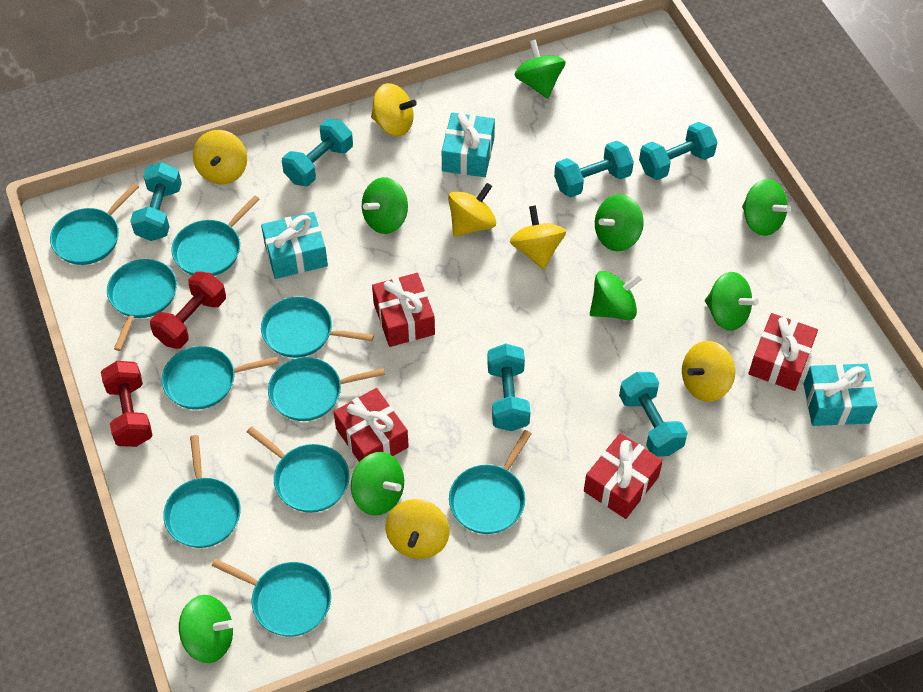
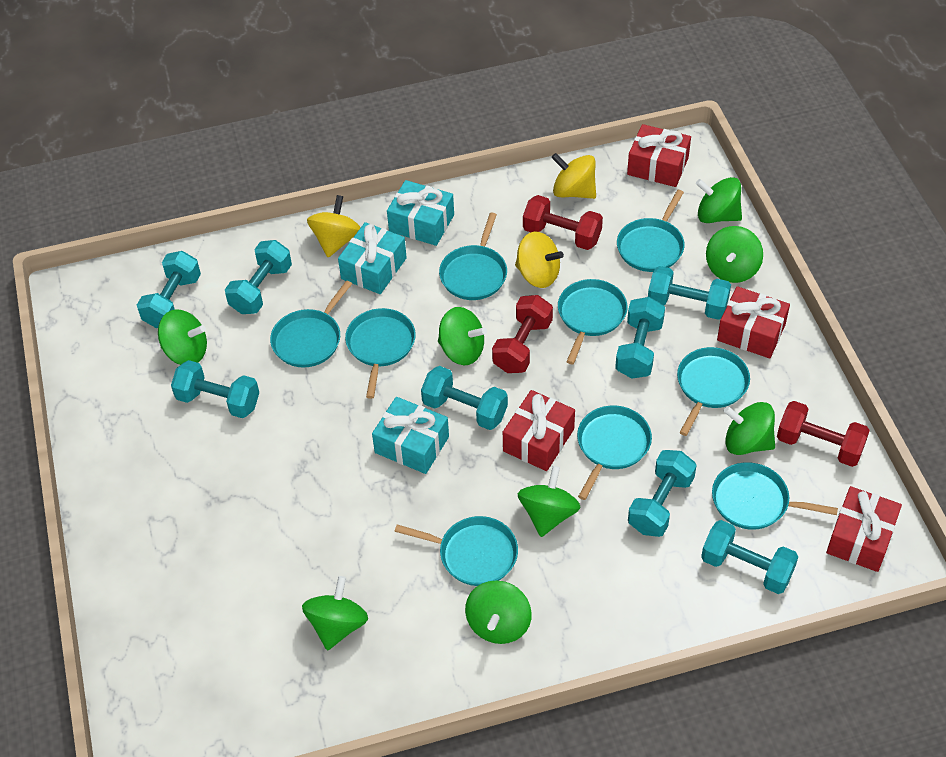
red dumbbell: [101,361,153,447] [150,271,226,349] = 2 -> [492,295,553,373] [523,195,603,250] [777,401,870,467] = 3
turquoise dumbbell: [130,162,182,241] [282,119,353,186] [487,343,530,431] [554,141,634,197] [619,372,688,457] [639,122,717,180] = 6 -> [137,251,201,328] [171,360,259,418] [225,240,292,314] [421,366,508,430] [615,297,665,379] [628,450,697,537] [648,266,731,320] [701,520,798,594] = 8
turquoise pan: [50,183,139,265] [107,259,177,351] [162,346,279,410] [163,435,241,548] [172,195,260,276] [212,559,331,637] [247,426,350,513] [261,297,374,358] [268,357,385,421] [449,430,532,534] = 10 -> [270,280,352,367] [345,308,416,399] [394,516,518,586] [439,213,507,300] [558,279,627,364] [577,406,652,500] [617,190,685,272] [677,347,750,436] [712,462,838,530] = 9
yellow spinning top: [193,130,247,184] [371,83,417,136] [385,499,449,559] [448,183,496,237] [510,205,566,270] [682,341,735,402] = 6 -> [307,195,361,257] [515,232,564,288] [551,153,596,199] = 3

